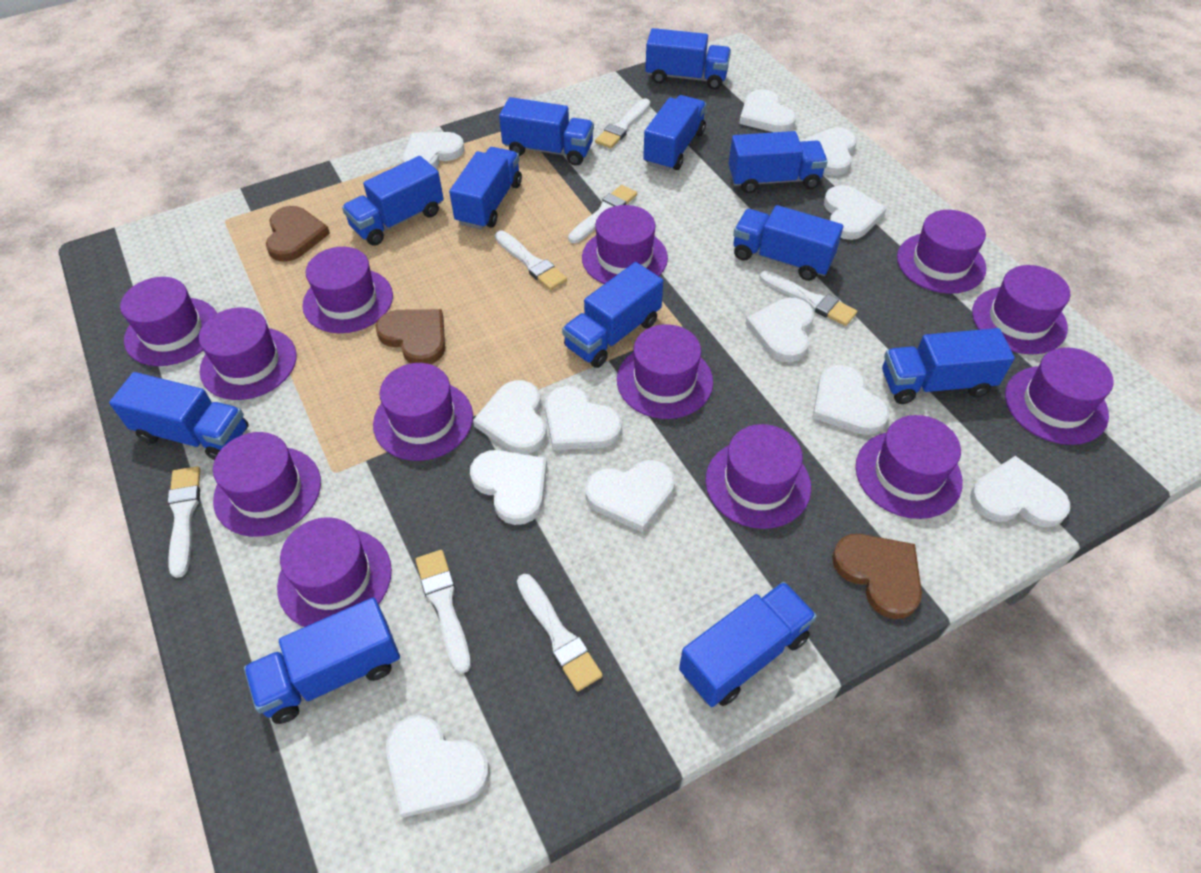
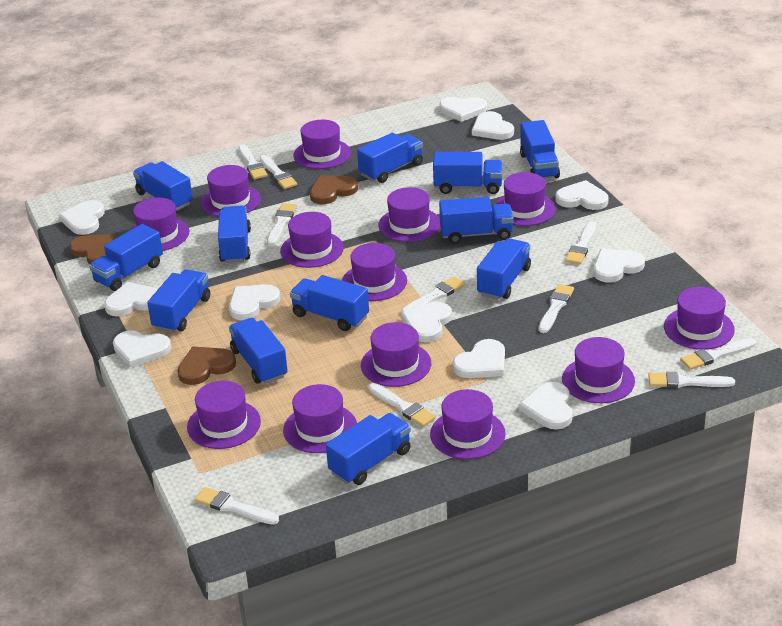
white brush: [168,466,200,578] [416,550,471,674] [495,231,567,290] [517,574,603,692] [568,185,637,243] [595,98,650,149] [759,271,857,326] = 7 -> [195,487,279,525] [238,144,268,179] [260,155,297,189] [267,203,297,246] [368,383,436,427] [401,276,465,312] [539,284,574,333] [565,221,596,265] [649,372,735,388] [680,338,756,370] = 10
white heart: [386,715,489,818] [403,132,465,169] [470,450,547,525] [473,380,547,454] [545,386,622,450] [585,460,675,532] [739,89,796,132] [745,298,814,362] [800,128,857,176] [812,365,889,435] [824,185,887,240] [970,456,1070,527] = 12 -> [59,200,105,235] [104,282,158,317] [113,331,171,368] [229,284,281,320] [401,301,452,342] [439,97,487,122] [453,339,505,378] [472,111,514,140] [519,382,573,429] [556,180,609,210] [593,249,645,283] = 11

